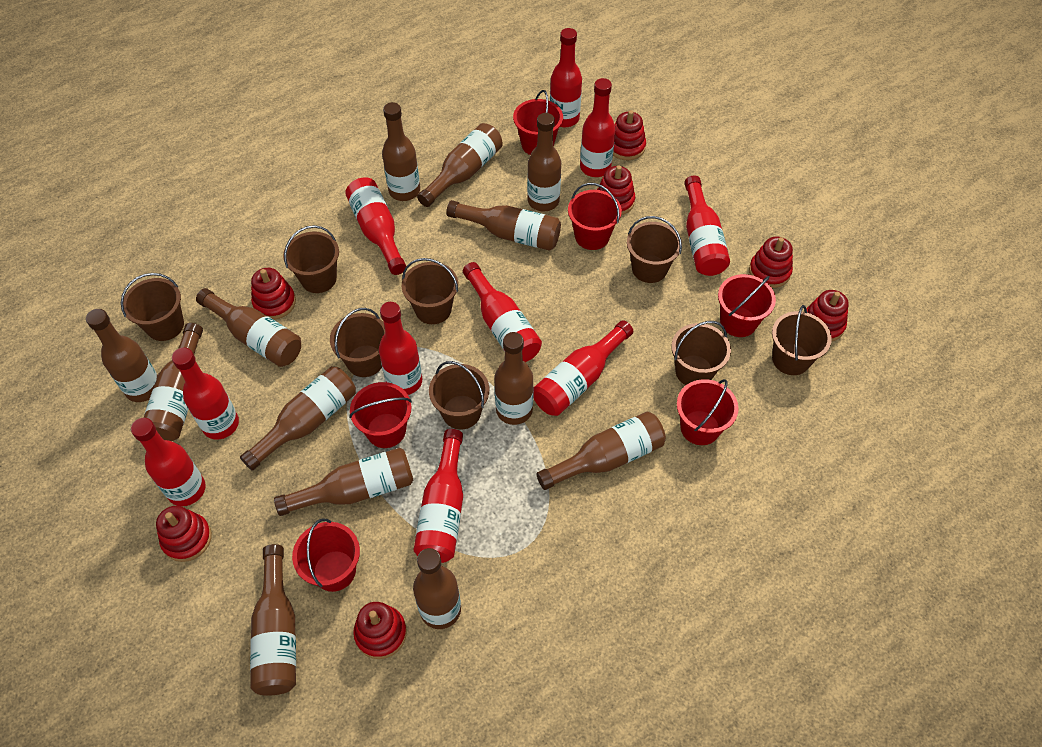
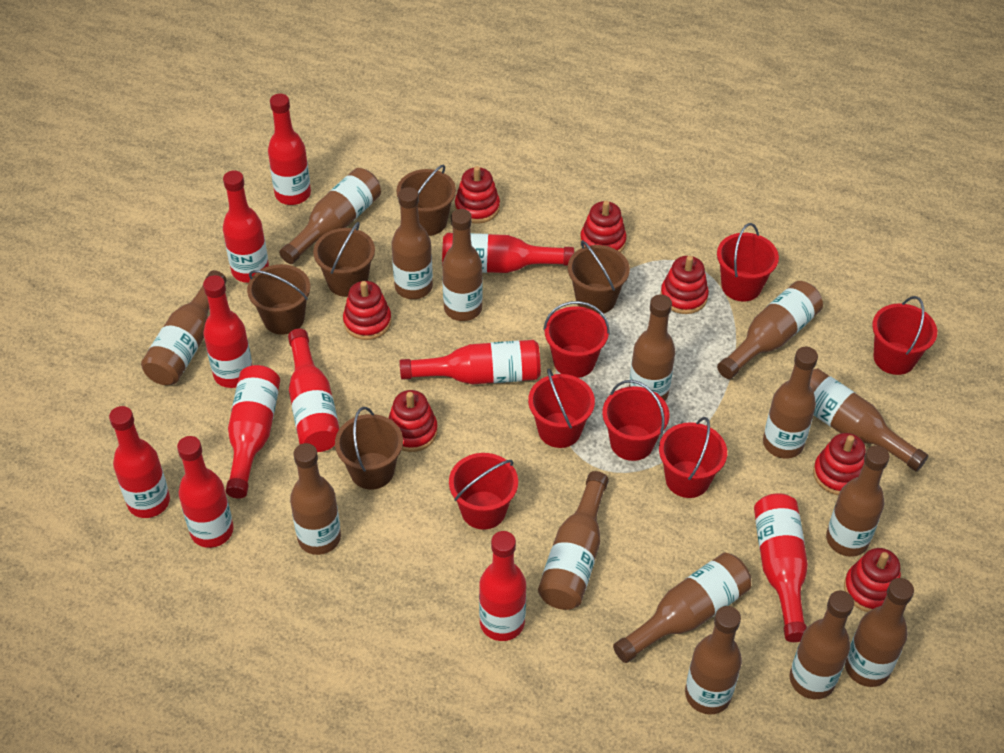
brown bottle: [86,309,158,402] [144,323,203,441] [196,288,301,367] [240,366,356,471] [250,544,296,696] [274,448,413,516] [382,102,420,201] [413,548,461,629] [417,123,503,207] [446,200,561,251] [494,332,534,425] [527,113,561,212] [536,412,666,490] = 13 -> [141,270,226,385] [279,168,381,264] [290,443,341,555] [392,187,433,299] [442,209,483,321] [538,471,609,610] [613,553,751,663] [629,294,675,401] [685,606,742,715] [717,281,823,379] [763,347,818,459] [790,591,854,699] [810,368,928,472] [826,445,890,557] [845,578,914,687] = 15
brown bucket: [121,273,184,341] [283,225,339,293] [330,308,385,377] [402,258,458,324] [429,361,489,429] [627,216,682,283] [671,321,731,385] [772,305,832,375] = 8 -> [247,264,310,335] [313,222,375,297] [335,407,403,490] [396,165,456,236] [568,240,630,314] = 5
red bottle: [131,418,205,506] [172,348,239,440] [345,177,406,275] [379,302,422,395] [413,429,463,563] [463,262,542,362] [533,320,633,416] [550,28,582,127] [580,78,615,177] [684,175,730,276] = 10 -> [109,406,170,518] [177,436,234,548] [203,275,252,388] [223,170,269,283] [226,365,280,499] [268,94,311,205] [288,329,340,452] [400,340,541,384] [442,233,574,273] [479,531,526,641] [754,493,808,642] = 11
red bucket: [292,519,360,592] [349,382,412,448] [513,90,563,155] [568,183,622,250] [677,379,739,445] [718,274,776,337] = 6 -> [449,453,518,530] [528,369,595,448] [543,301,610,378] [602,380,669,461] [659,417,727,498] [717,223,779,301] [872,296,937,375] = 7

